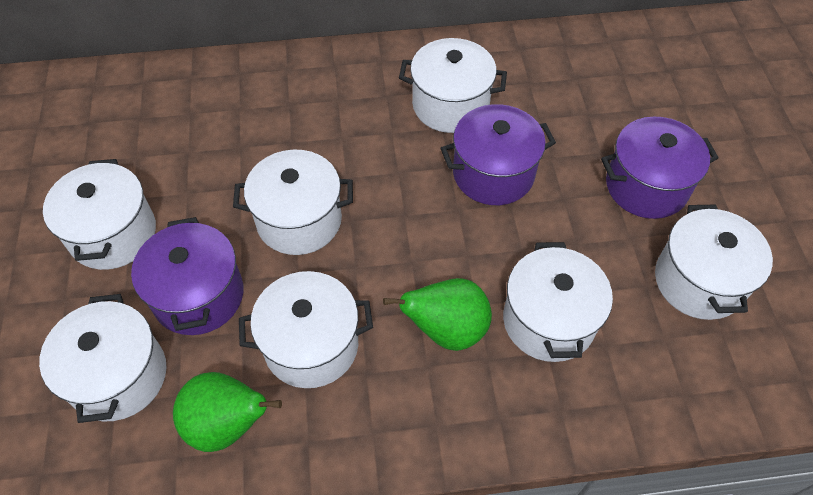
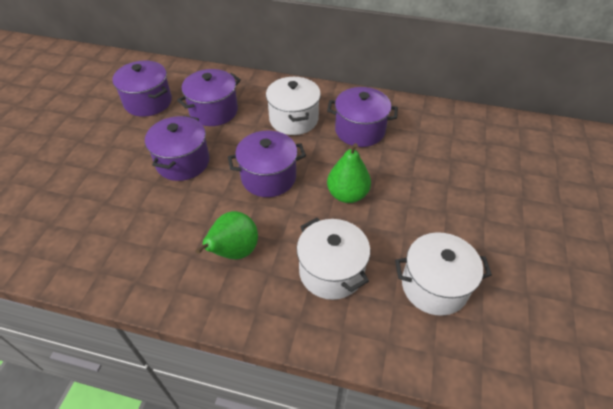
purple pot: [131,217,243,335] [441,104,556,205] [601,116,718,219] = 3 -> [112,61,172,117] [145,116,210,181] [177,69,241,126] [228,131,306,197] [327,87,398,147] = 5
white pot: [39,294,166,423] [43,159,156,270] [233,150,353,255] [239,271,373,388] [399,38,507,133] [503,242,613,362] [655,205,773,320] = 7 -> [266,77,321,135] [297,218,370,300] [395,232,492,316] = 3

